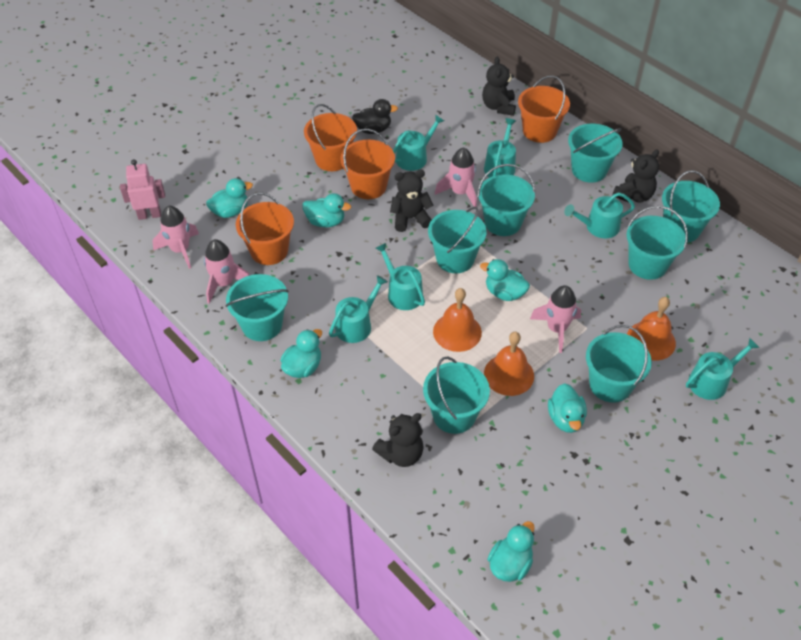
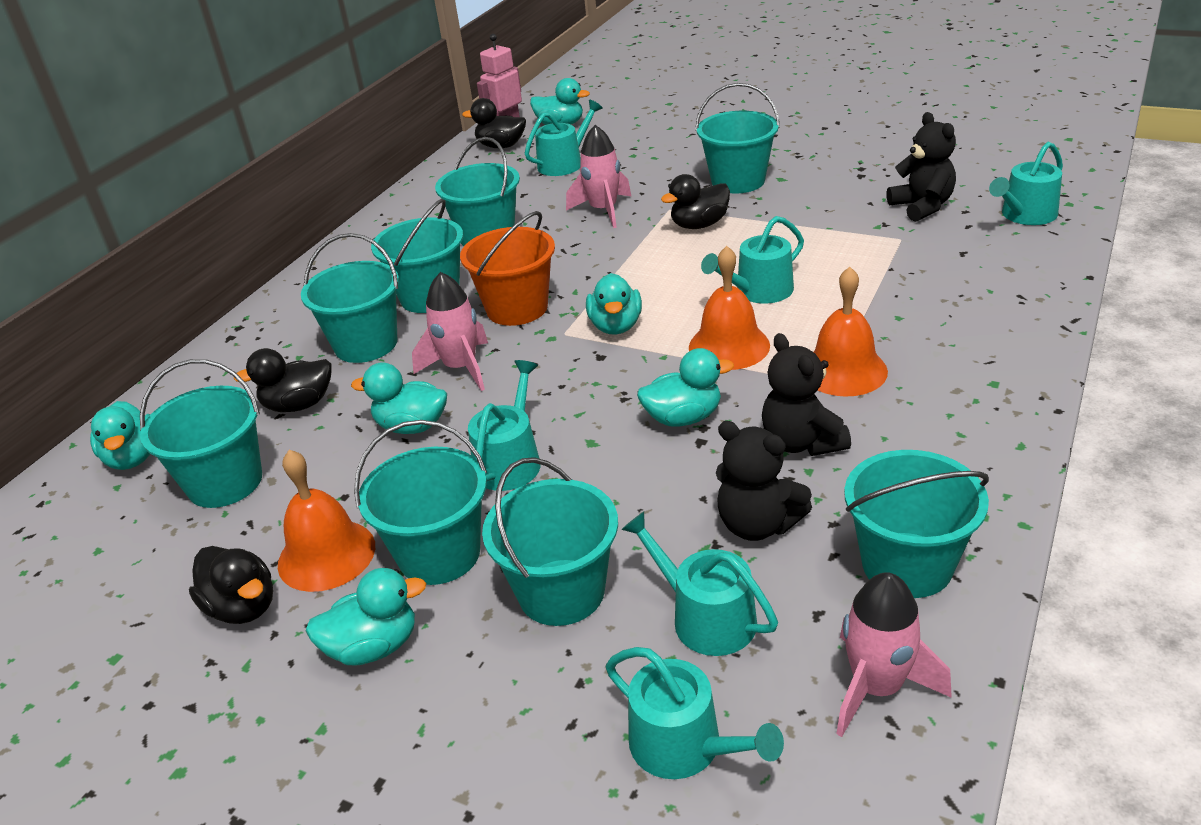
black duck: [352,99,398,134] = 1 -> [189,546,273,624] [233,348,331,412] [462,98,526,148] [661,174,730,229] = 4
black teddy bear: [372,413,424,467] [390,170,434,232] [482,57,516,116] [612,149,659,202] = 4 -> [716,421,812,541] [762,333,851,456] [886,112,956,222] = 3
orange bucket: [236,193,294,265] [304,104,357,171] [340,129,395,199] [518,75,570,143] = 4 -> [460,211,555,326] = 1
pink rocket: [153,206,199,269] [204,239,250,303] [435,147,477,207] [530,285,581,353] = 4 -> [412,272,488,391] [566,125,631,228] [836,572,952,737] = 3

